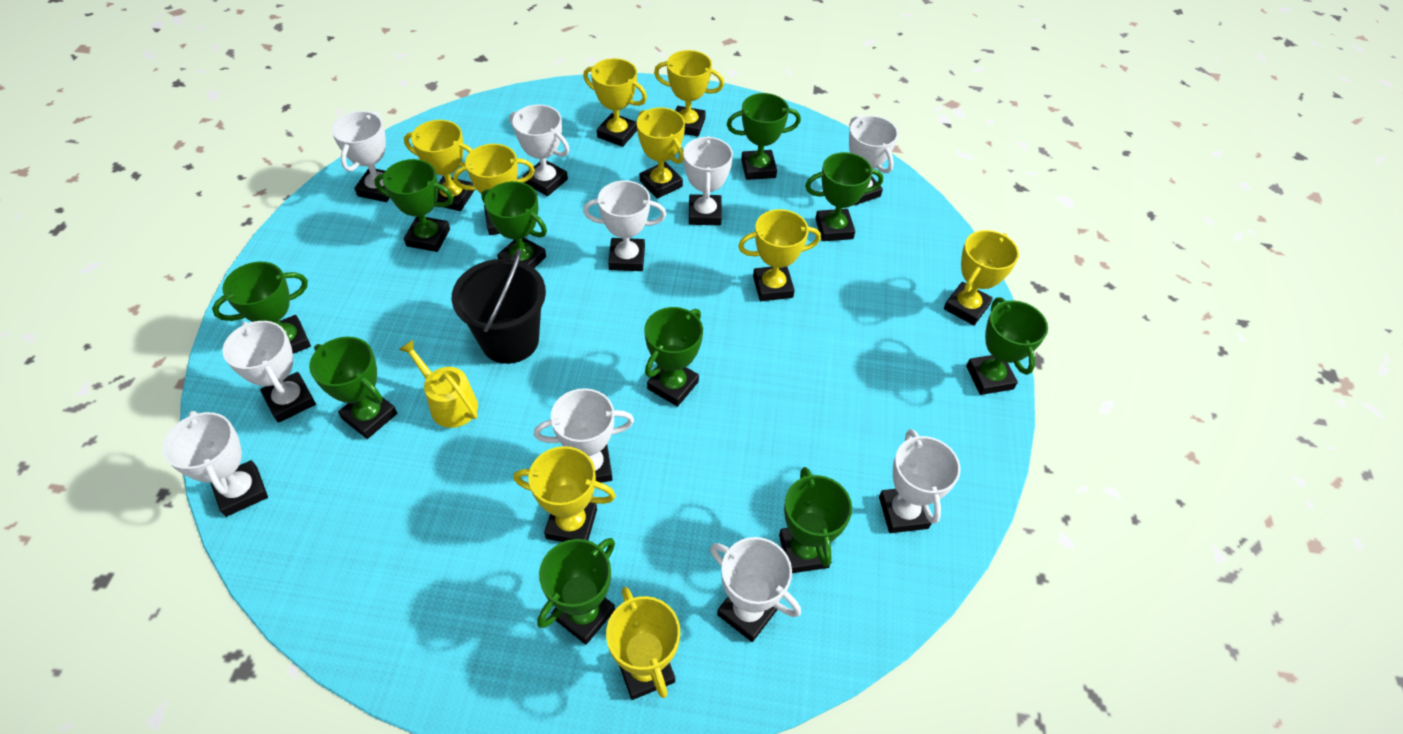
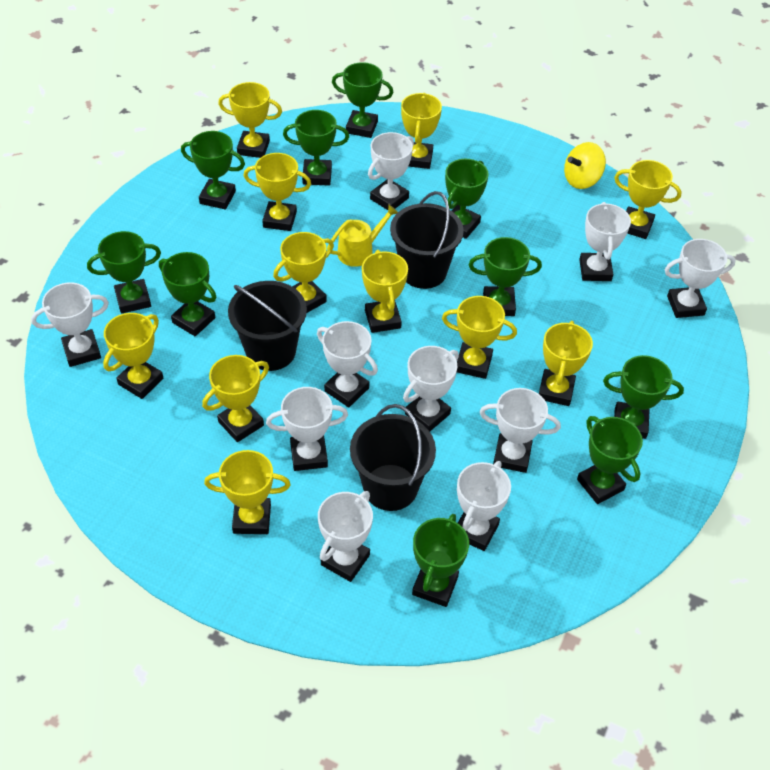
black bucket: [452,249,546,364] = 1 -> [228,281,307,371] [350,404,436,511] [390,191,464,289] = 3
yellow spinning top: none = 0 -> [564,142,606,189] = 1
yellow trophy: [404,120,474,211] [453,144,535,235] [514,446,616,542] [583,58,647,147] [606,587,680,700] [637,107,685,199] [654,50,724,137] [738,209,821,301] [944,230,1019,325] = 9 -> [103,313,163,399] [202,355,269,442] [204,450,291,534] [218,82,282,158] [243,153,311,231] [273,232,334,313] [362,250,408,333] [401,93,442,169] [442,296,517,379] [539,321,593,406] [614,160,682,239] = 11

